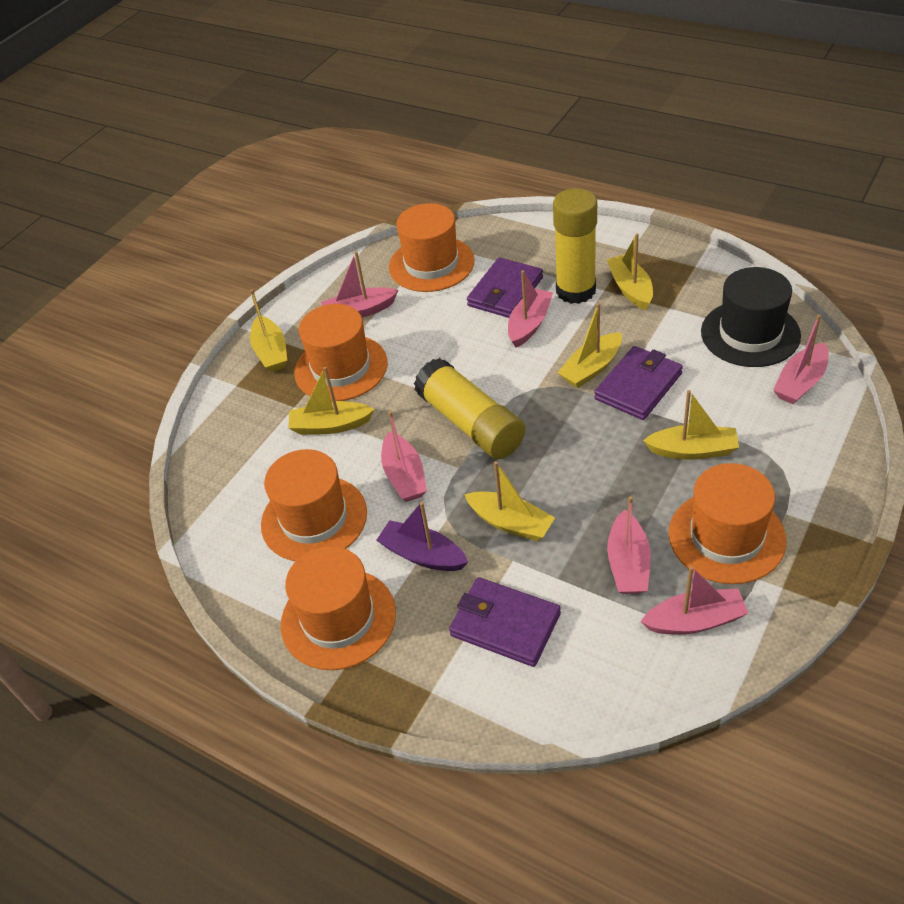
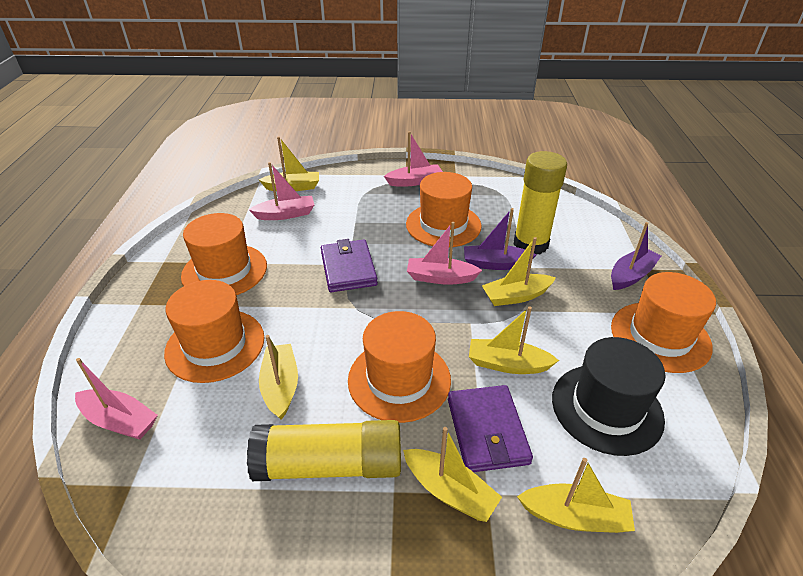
pink boat: [321,251,398,318] [381,411,427,502] [508,270,553,348] [607,496,651,594] [640,566,749,635] [773,315,829,404] = 6 -> [75,358,158,440] [248,162,314,220] [384,131,443,187] [407,222,482,285] = 4
purple boat: [376,502,468,571] = 1 -> [464,208,536,270] [611,222,661,290] = 2
purple wallet: [449,577,561,667] [467,257,543,318] [594,346,683,420] = 3 -> [321,239,378,292] [448,385,533,472] = 2

